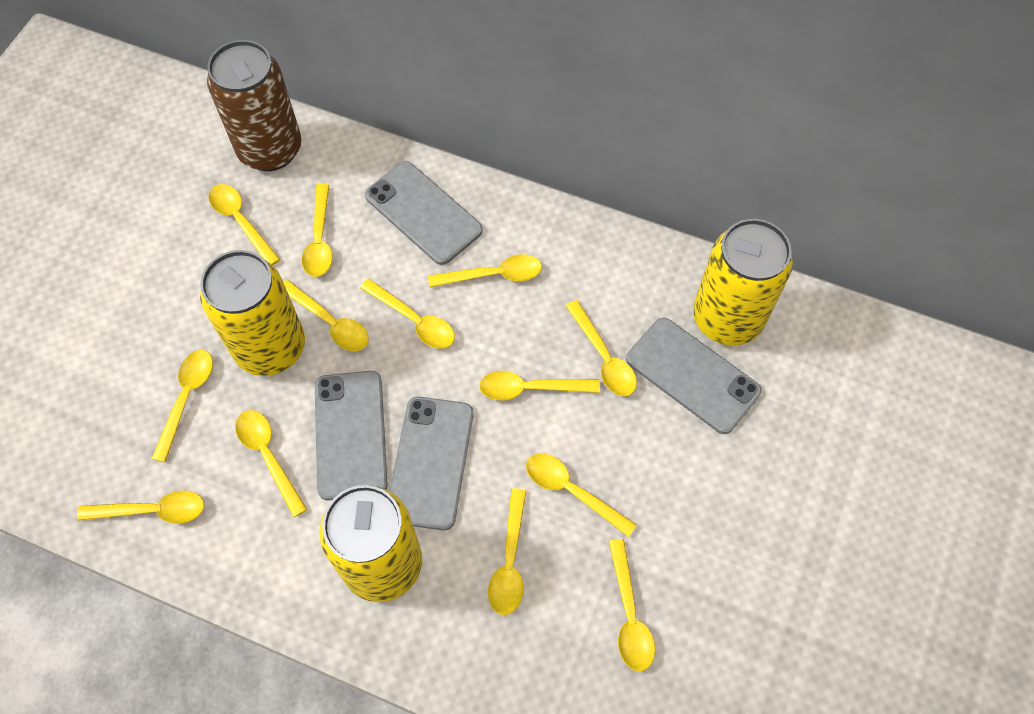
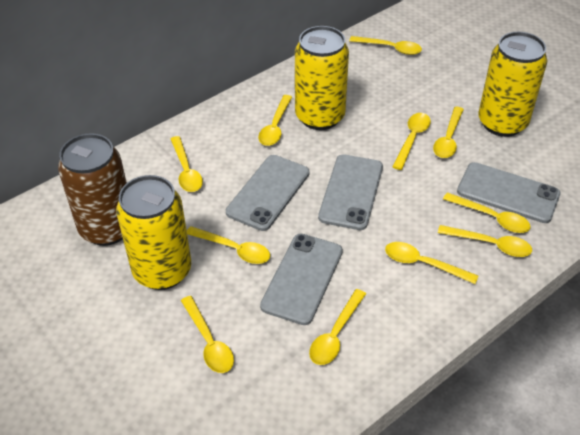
yellow spoon: [77,490,204,524] [152,350,213,463] [208,184,280,265] [235,410,307,517] [283,280,369,351] [302,184,333,277] [360,279,455,349] [428,254,542,287] [479,371,600,401] [488,488,526,615] [526,453,637,537] [566,300,637,396] [609,539,655,672] = 13 -> [171,136,203,192] [181,296,234,373] [187,226,270,264] [258,95,292,146] [309,289,366,365] [349,36,422,55] [385,242,478,284] [392,113,431,170] [433,107,464,158] [438,225,532,257] [443,192,531,233] = 11

